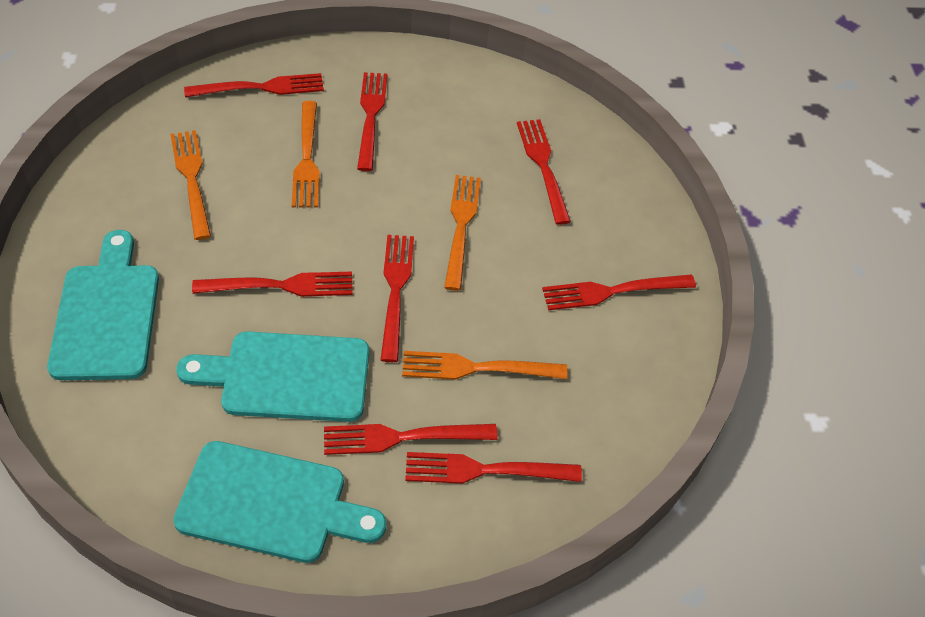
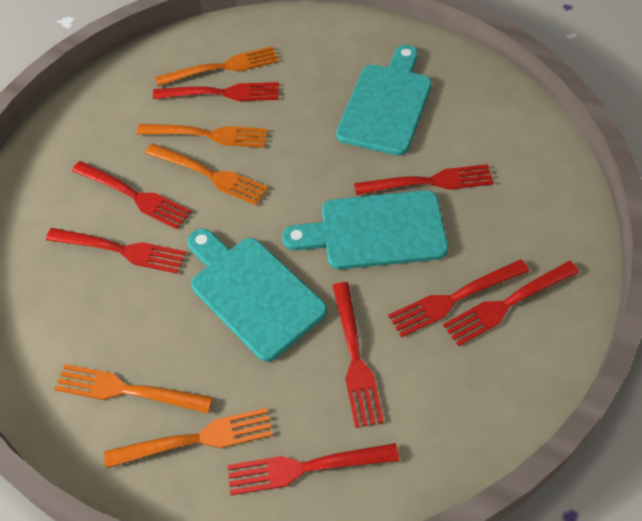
orange fork: [170,130,211,240] [292,101,320,208] [402,351,568,380] [444,175,481,291] = 4 -> [54,364,213,413] [104,408,273,468] [137,124,268,148] [145,143,268,205] [155,46,279,86] = 5

